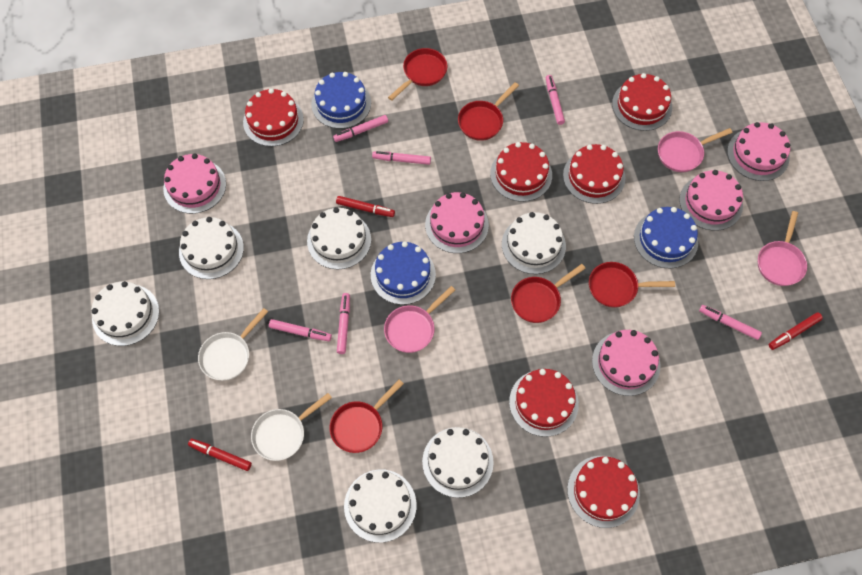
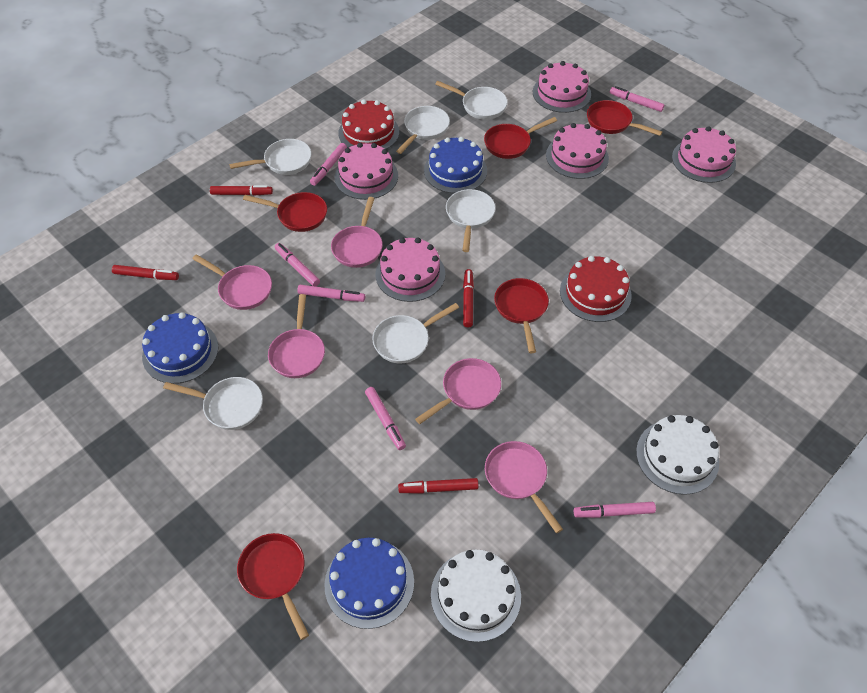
pink pan: [384,286,455,353] [658,128,732,172] [758,211,807,286] = 3 -> [192,254,272,310] [268,294,325,378] [331,197,383,268] [415,358,501,424] [485,441,563,533] = 5
red cake: [243,88,304,146] [490,142,552,202] [509,369,579,437] [563,144,625,204] [567,456,640,528] [612,73,672,131] = 6 -> [338,100,399,149] [560,256,632,322] = 2
red marker: [188,439,252,471] [336,196,395,217] [769,312,823,350] = 3 -> [112,265,179,280] [210,185,273,196] [398,478,479,494] [463,269,474,327] = 4
white cake: [91,281,159,346] [179,217,244,279] [307,207,371,269] [344,470,417,543] [422,427,494,498] [502,212,566,274] = 6 -> [431,549,521,642] [636,415,719,495] = 2
white pan: [198,308,268,381] [251,393,332,461] = 2 -> [163,377,263,430] [229,139,311,175] [372,303,459,363] [396,106,450,154] [435,81,507,120] [446,189,496,252] = 6

